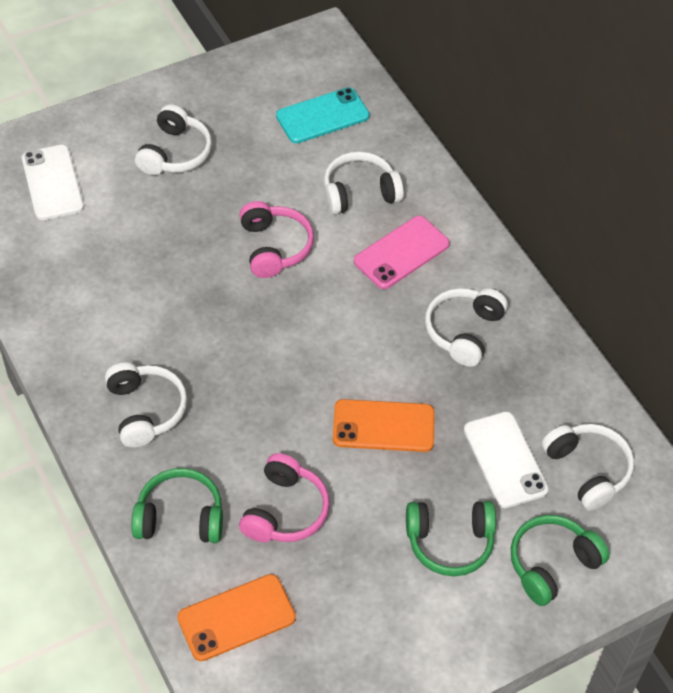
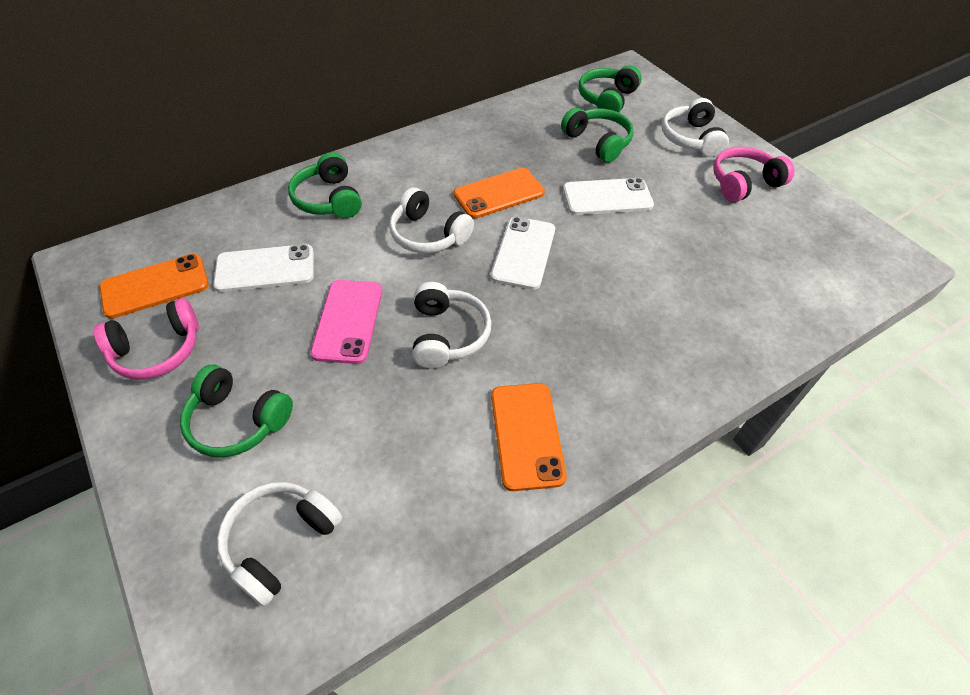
green headphones: [131,468,223,543] [406,501,496,576] [511,515,610,606] = 3 -> [180,365,293,457] [288,152,362,218] [561,108,634,163] [579,65,642,112] = 4
orange phone: [177,574,296,661] [333,399,435,452] = 2 -> [99,254,209,319] [454,168,545,219] [491,383,567,491] = 3
turquoise phone: [276,87,370,143] = 1 -> none = 0
white headphones: [105,363,187,447] [135,104,212,175] [324,152,404,215] [425,288,508,367] [542,424,634,510] = 5 -> [217,482,343,606] [389,187,474,253] [412,282,492,369] [662,98,729,157] = 4
white phone: [22,145,84,220] [464,411,549,508] = 2 -> [213,244,314,292] [491,217,555,290] [563,178,654,215] = 3

